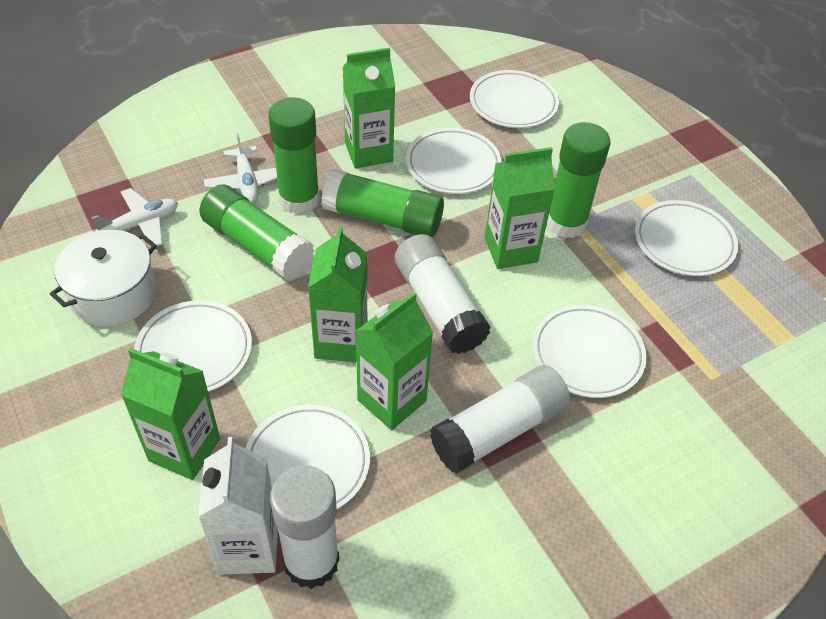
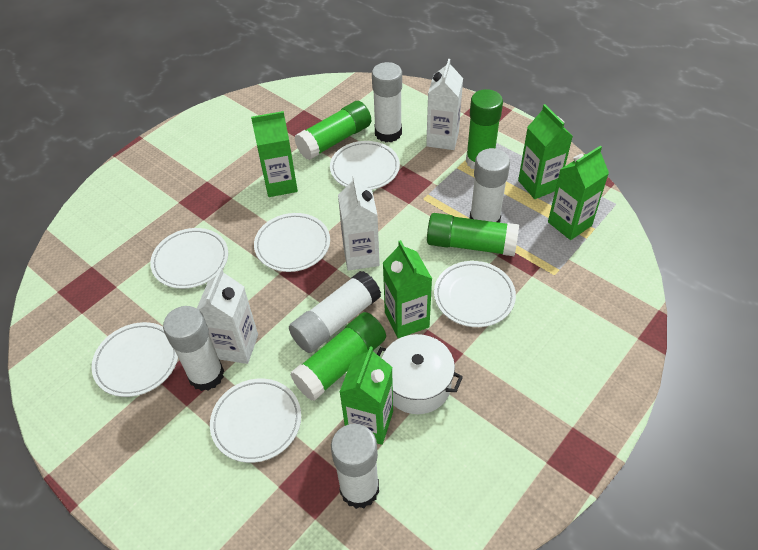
white carton: [198,437,278,575] = 1 -> [197,268,258,364] [338,175,380,270] [426,59,463,150] = 3
white glue stick: [270,465,339,589] [395,234,491,354] [430,365,570,474] = 3 -> [163,306,224,391] [289,271,381,353] [331,424,379,509] [372,62,402,142] [470,148,510,223] = 5
white plane: [91,188,178,247] [203,133,277,203] = 2 -> none = 0

